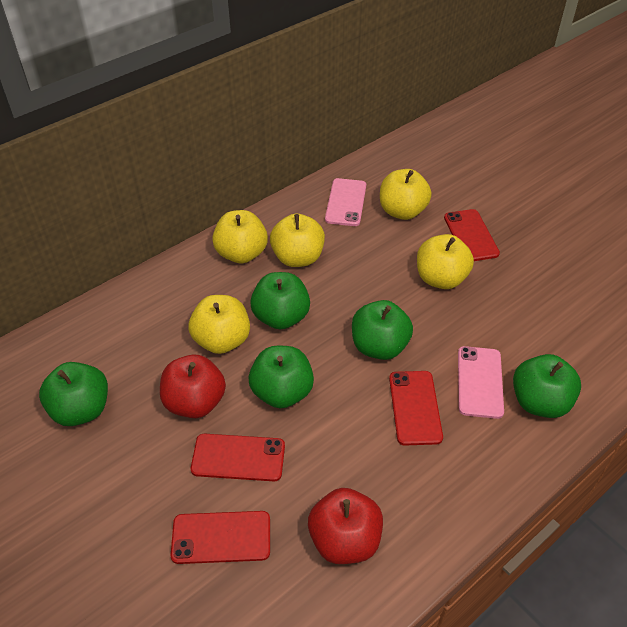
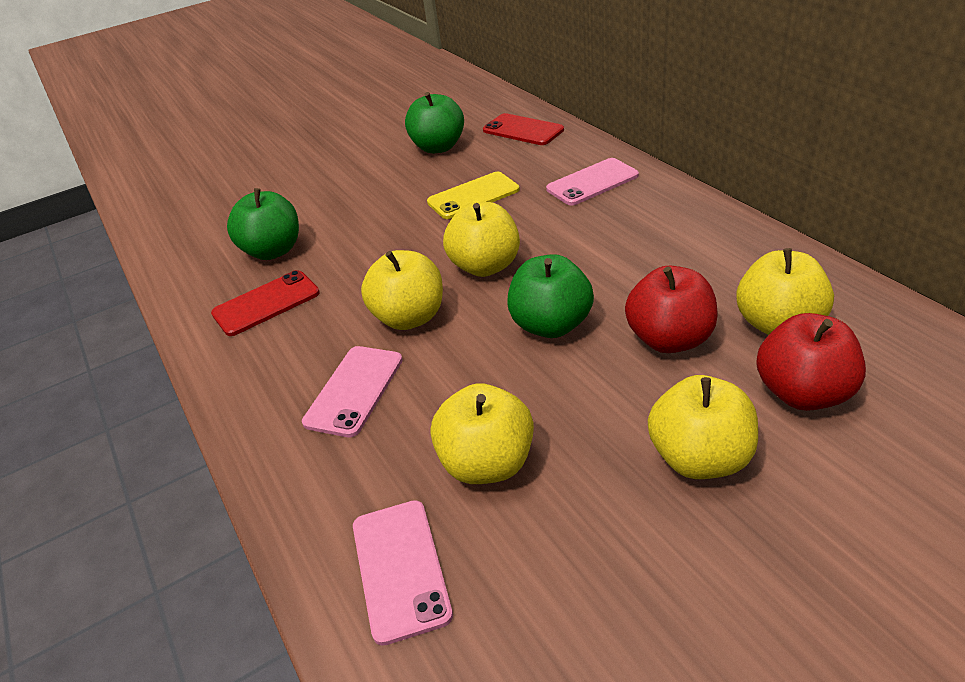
green apple: [39,362,108,426] [249,346,314,408] [250,272,310,329] [352,300,413,360] [513,354,581,418] = 5 -> [227,188,299,260] [405,92,464,154] [507,254,594,338] = 3
pink phone: [325,178,366,226] [458,346,504,419] = 2 -> [302,346,403,438] [353,500,453,646] [546,158,639,206] = 3
red phone: [171,511,270,564] [191,434,285,481] [389,371,443,446] [444,209,500,261] = 4 -> [211,270,320,336] [483,113,564,145] = 2
yellow phone: none = 0 -> [427,172,520,219] = 1

